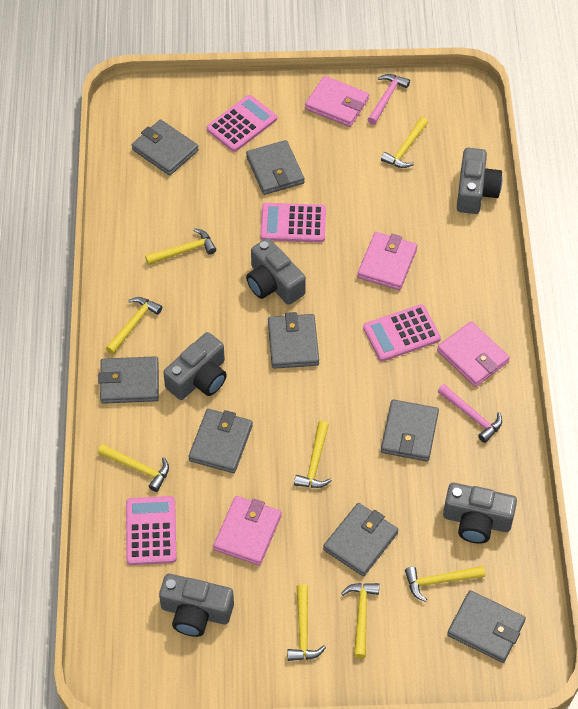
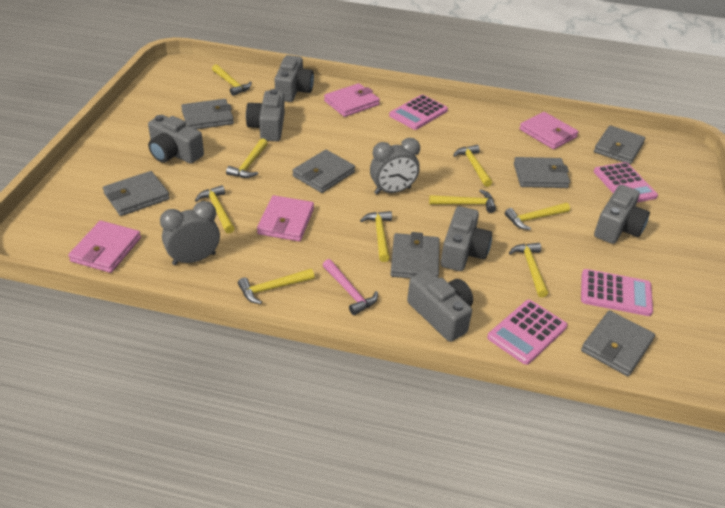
grey camera: [159,574,234,637] [163,332,227,400] [246,238,306,305] [443,483,517,544] [457,148,502,214] = 5 -> [148,115,204,164] [246,89,285,141] [275,55,314,102] [407,270,473,342] [441,206,492,271] [594,185,650,244] = 6
grey clock: none = 0 -> [160,201,220,265] [370,138,420,194] = 2
grey wallet: [98,356,159,404] [132,119,199,176] [188,409,253,473] [246,140,304,195] [268,312,319,369] [323,503,398,576] [381,399,439,462] [447,590,526,663] = 8 -> [103,171,170,216] [181,99,234,129] [292,150,355,193] [390,232,440,279] [514,157,570,188] [581,310,655,376] [594,125,645,164] = 7
pink hammer: [367,74,410,125] [438,384,502,443] = 2 -> [323,259,378,315] = 1
yellow hammer: [98,444,169,492] [106,297,162,354] [145,228,216,265] [288,584,326,661] [294,421,332,488] [341,583,379,659] [381,117,428,168] [405,566,485,602] = 8 -> [195,185,235,234] [212,64,252,96] [226,138,268,178] [238,269,314,304] [360,211,392,262] [429,189,496,213] [453,145,492,187] [505,203,570,230] [509,243,548,297] = 9

